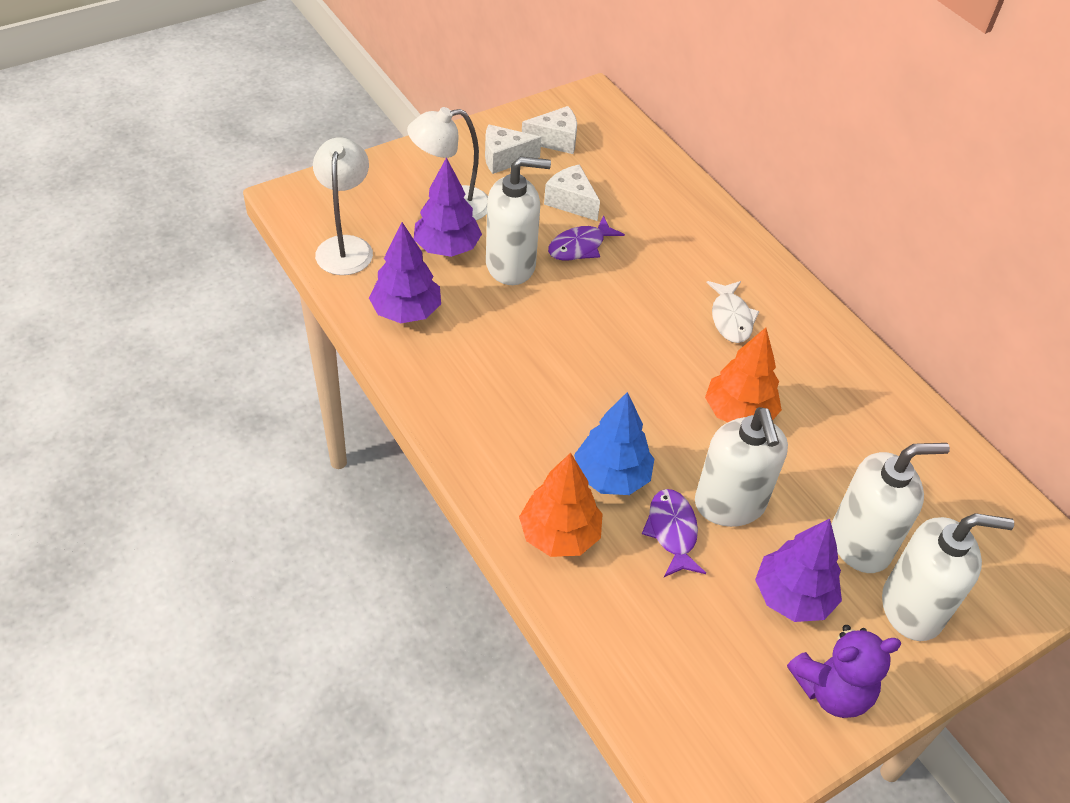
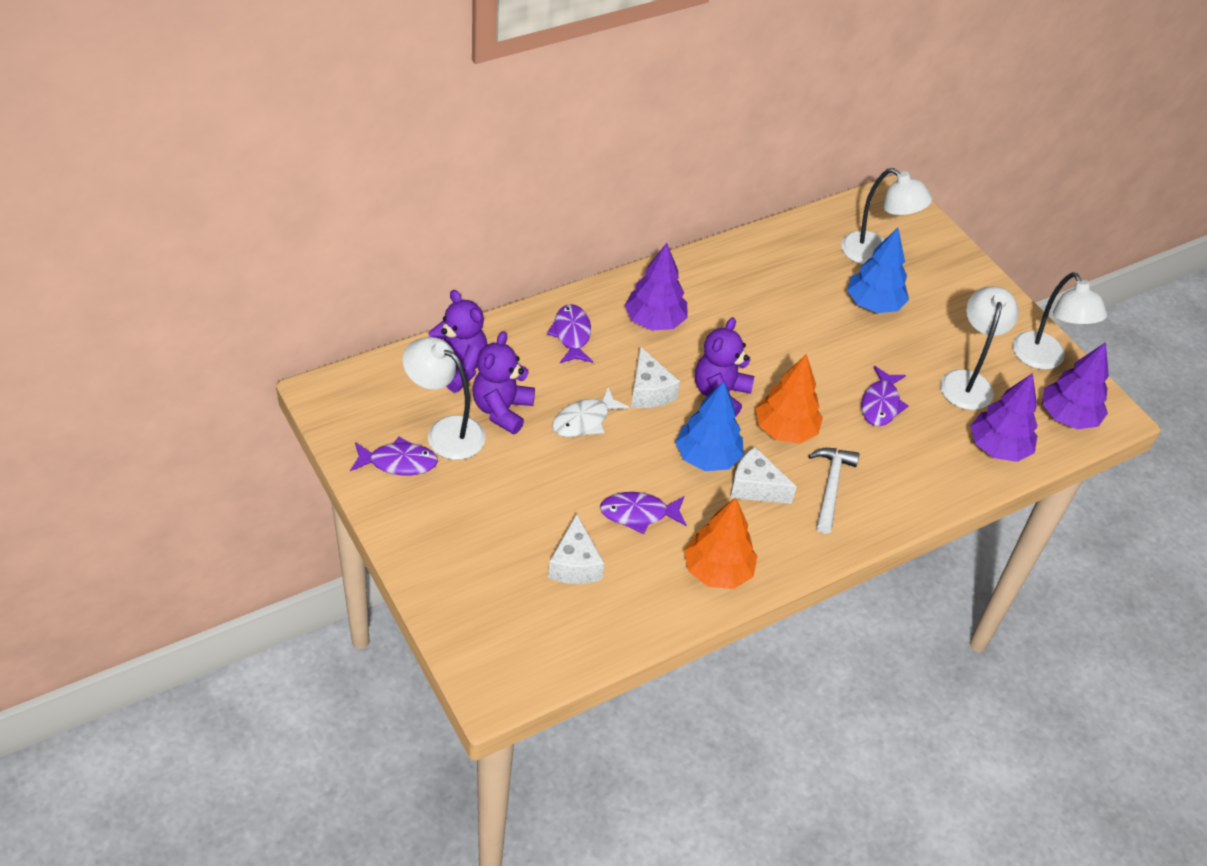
blue tree: [574,392,654,495] = 1 -> [675,381,744,471] [847,228,909,313] = 2
purple fish: [548,216,625,261] [642,489,706,577] = 2 -> [350,437,438,476] [547,304,593,363] [600,492,687,534] [861,366,908,426] = 4
purple teddy bear: [787,625,901,718] = 1 -> [428,290,487,392] [472,331,535,434] [695,317,754,417] = 3
white hammer: none = 0 -> [808,448,859,534] = 1
white lamp: [313,137,373,275] [407,107,488,220] = 2 -> [402,337,485,460] [841,168,933,264] [940,286,1019,410] [1013,272,1107,370] = 4
white soap dispenser: [486,156,551,285] [695,407,788,527] [831,443,950,573] [882,513,1014,641] = 4 -> none = 0

